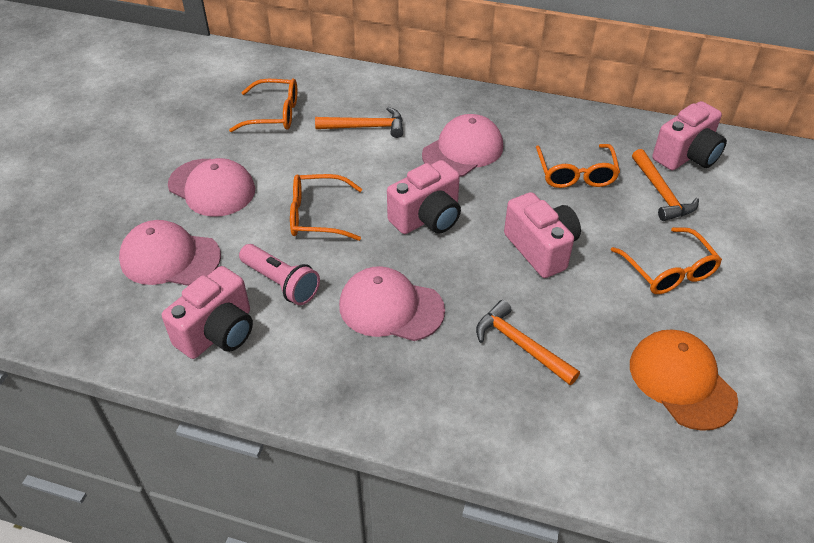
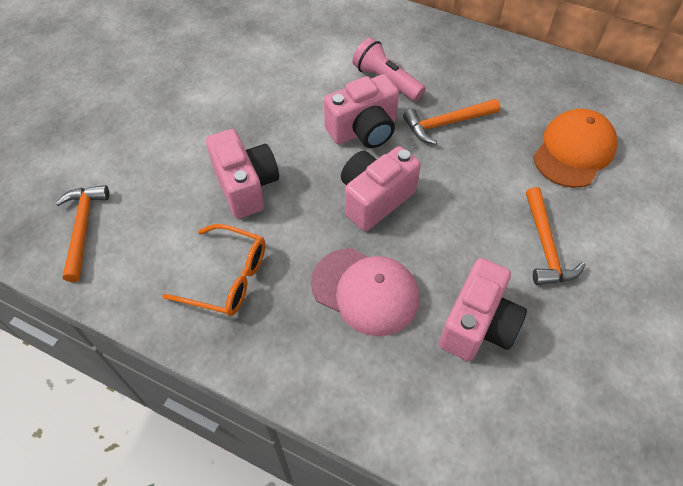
orange glasses: [229,78,297,132] [290,174,362,241] [536,144,620,188] [611,227,722,294] = 4 -> [162,224,265,316] = 1
pink cap: [119,220,221,286] [168,158,255,217] [339,266,445,341] [422,114,503,177] = 4 -> [311,248,419,336] = 1

